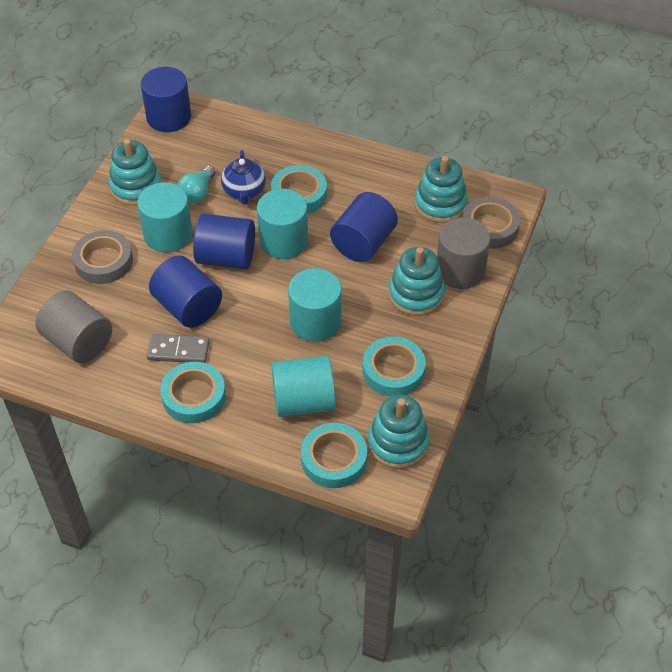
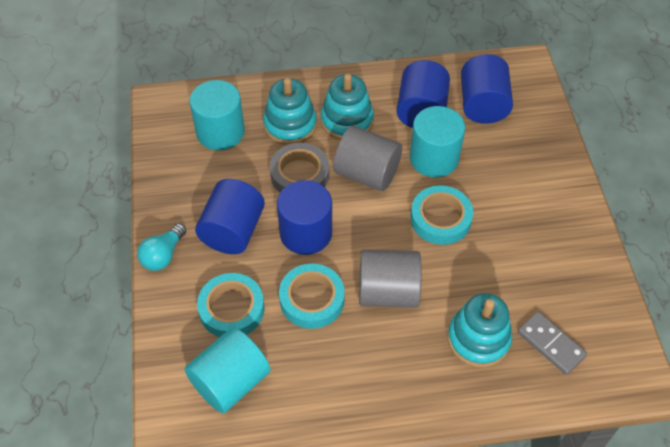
blue teapot: [221,150,266,205] = 1 -> none = 0
grey tape: [72,230,133,284] [463,197,520,249] = 2 -> [270,143,329,192] = 1
turquoise cylinder: [137,182,193,253] [257,189,308,259] [272,356,335,417] [288,268,342,342] = 4 -> [185,327,270,413] [190,80,245,150] [410,106,465,178] = 3
turquoise stacking toy: [108,139,162,206] [368,395,430,469] [389,247,445,316] [414,156,468,223] = 4 -> [263,78,317,145] [320,74,374,140] [448,293,512,368] = 3
turquoise tape: [160,362,226,423] [271,165,327,214] [301,423,367,488] [362,337,426,396] = 4 -> [197,273,264,337] [279,264,345,329] [411,185,473,245] = 3

